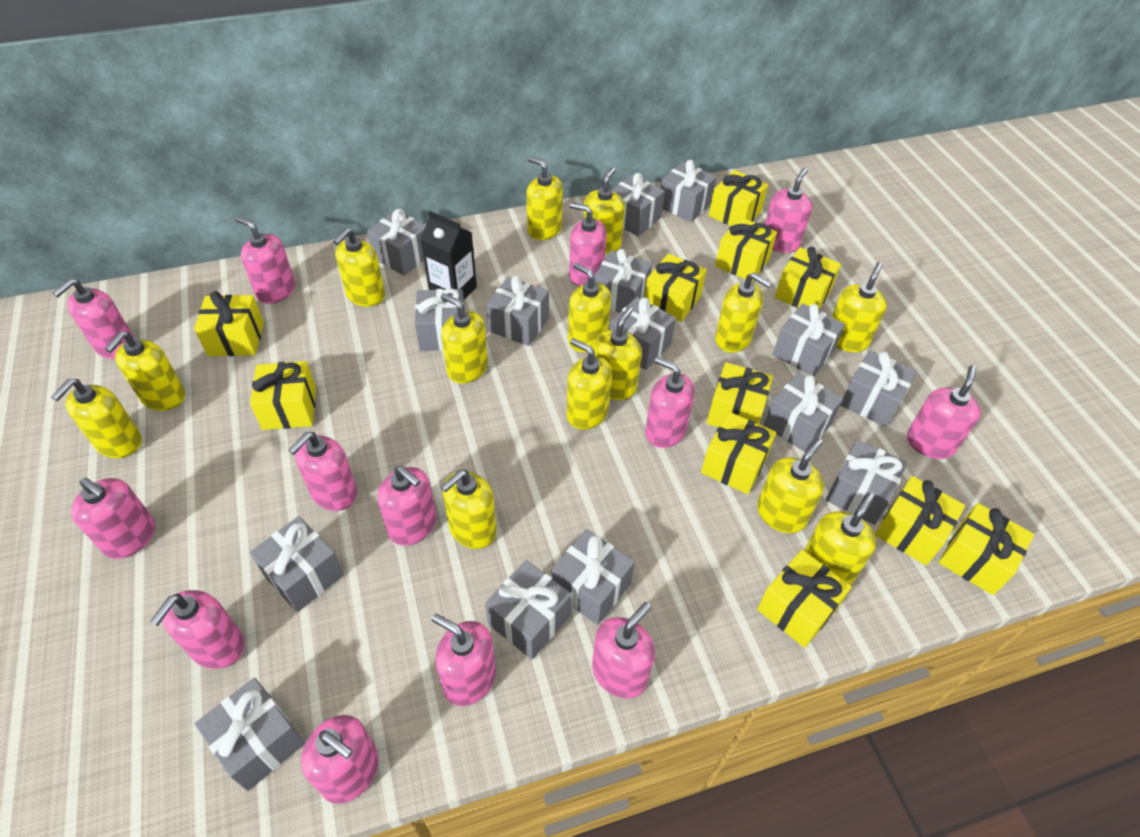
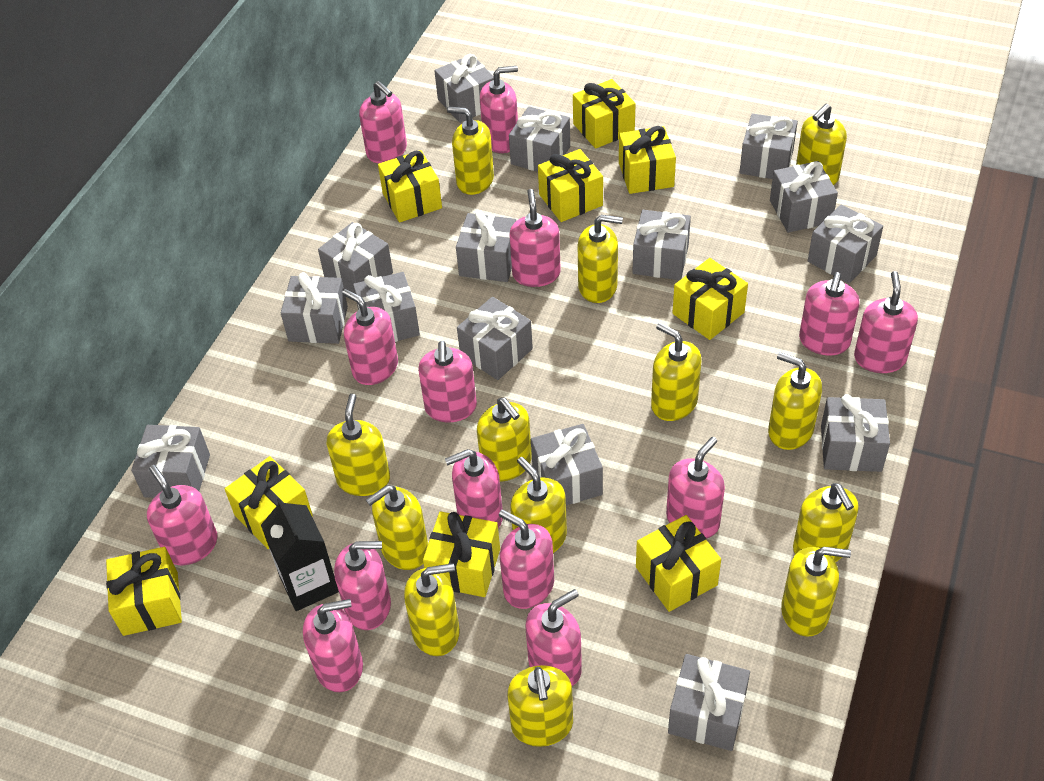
pink soap dispenser: [52,279,134,359] [71,478,155,559] [150,590,245,669] [235,217,295,304] [288,432,358,511] [301,715,379,804] [377,466,437,546] [432,613,496,706] [569,202,607,286] [592,602,655,699] [645,357,695,448] [765,168,812,253] [907,365,981,459] = 13 -> [147,465,218,565] [303,599,363,692] [334,541,391,630] [342,289,398,385] [359,81,407,163] [418,341,477,422] [445,449,503,528] [480,66,518,153] [499,510,554,609] [510,189,561,287] [525,589,582,686] [666,437,725,539] [799,272,859,355] [854,271,918,373] = 14
yellow gift: [194,291,264,356] [250,361,316,430] [644,253,707,322] [701,412,776,494] [707,362,773,427] [709,170,768,226] [715,217,777,282] [757,550,852,648] [775,247,841,310] [875,476,965,566] [938,503,1034,595] = 11 -> [106,547,182,636] [225,456,313,549] [378,150,442,222] [423,512,500,597] [538,149,603,222] [573,79,636,149] [619,126,676,194] [636,515,721,612] [673,258,748,340] = 9
yellow soap dispenser: [51,379,142,458] [105,332,185,411] [333,228,385,307] [441,293,488,383] [441,470,497,549] [526,156,563,240] [567,338,612,430] [568,262,611,352] [583,167,625,254] [594,307,642,400] [715,272,772,353] [757,438,824,533] [804,493,876,585] [832,262,887,352] = 14 -> [327,393,390,496] [366,485,428,570] [404,563,460,656] [447,106,494,195] [477,398,532,481] [507,665,573,747] [510,457,567,553] [577,215,623,303] [651,323,701,421] [768,352,822,450] [781,547,851,637] [793,483,859,562] [796,104,847,185] = 13

